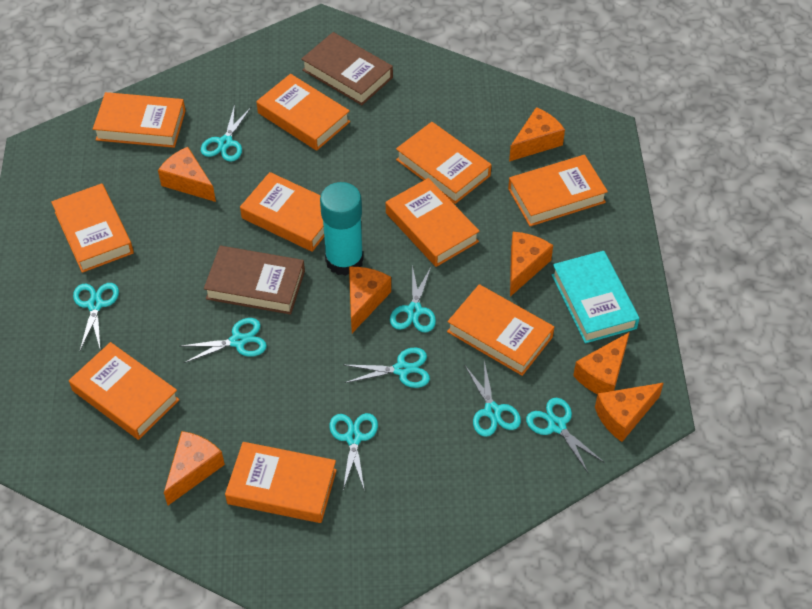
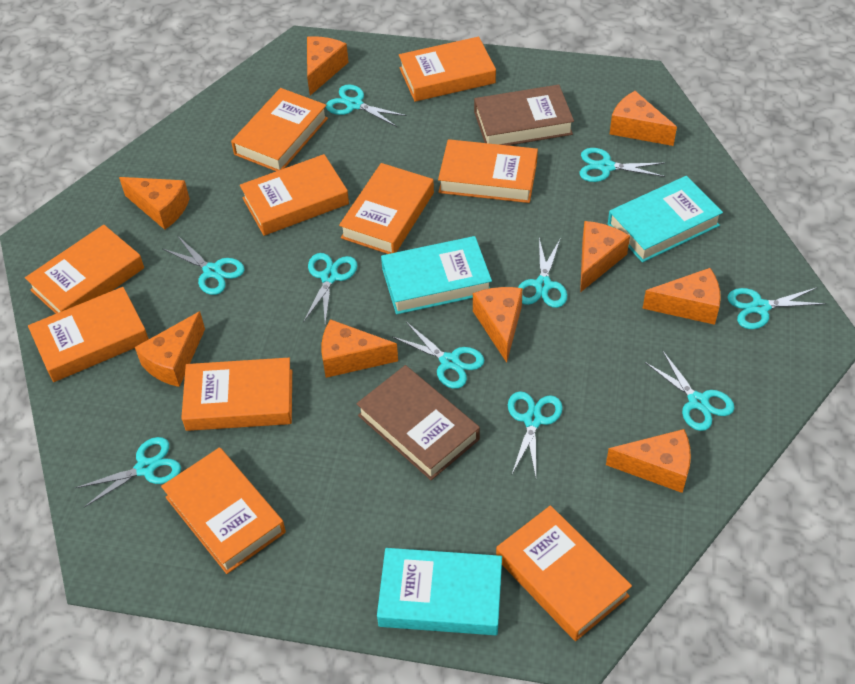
orange cheese: [158,147,216,202] [164,431,225,505] [349,267,391,333] [509,107,565,162] [510,232,553,297] [573,332,630,394] [595,383,664,442] = 7 -> [119,177,190,230] [135,311,205,387] [307,36,349,95] [321,319,398,378] [473,287,523,363] [580,221,630,293] [606,429,691,493] [610,91,677,146] [642,268,721,325] = 9
turquoise book: [552,251,640,343] = 1 -> [377,548,502,635] [381,236,492,314] [608,176,723,263] = 3
turquoise glue stick: [320,182,364,276] = 1 -> none = 0
turquoise scissors: [73,283,119,350] [181,318,267,363] [201,104,251,162] [329,413,378,491] [345,347,430,388] [390,265,436,332] [465,360,521,437] [526,398,605,472] = 8 -> [75,437,181,507] [163,235,245,295] [303,253,357,324] [326,84,407,127] [393,322,484,389] [508,391,563,477] [518,238,567,308] [580,148,665,182] [645,351,734,431] [727,288,826,329] = 10

